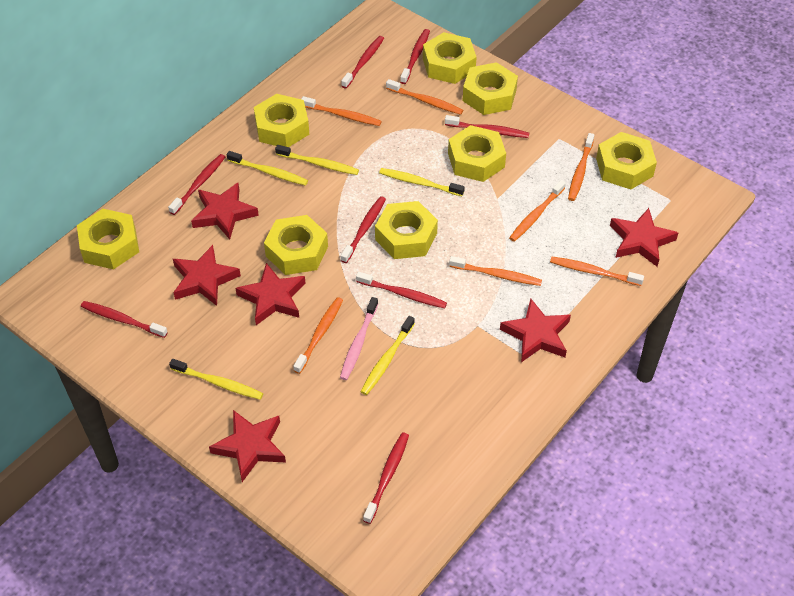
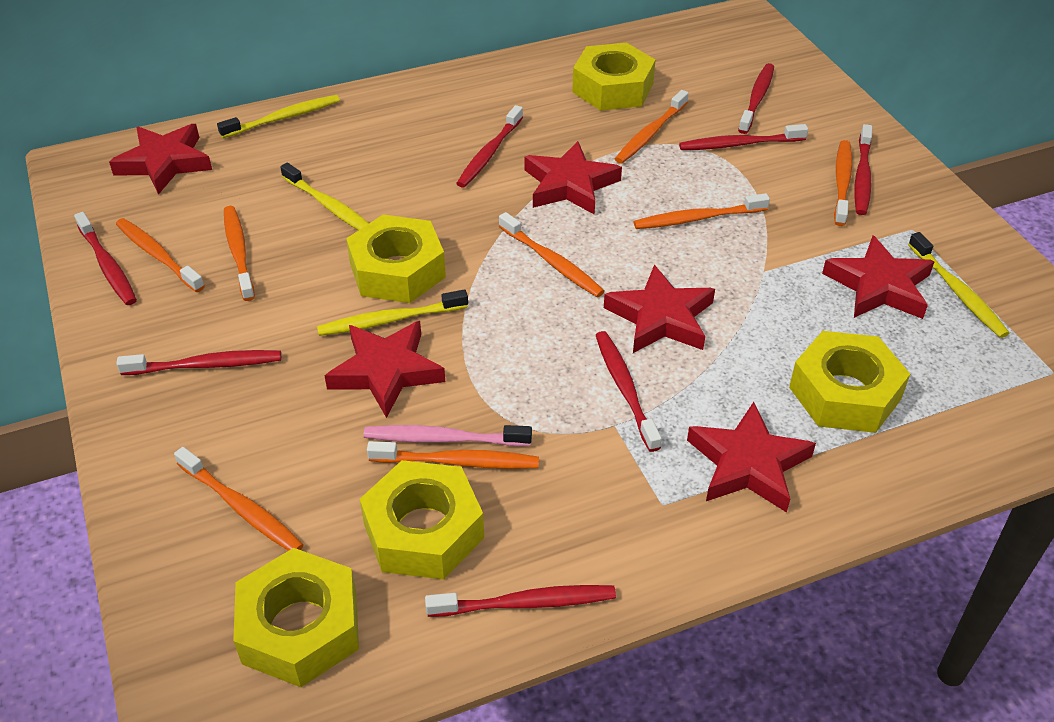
orange toothbrush: [293,297,343,374] [302,96,382,126] [386,79,463,115] [449,256,542,286] [509,180,566,242] [550,257,644,286] [568,133,594,201] = 7 -> [116,218,205,292] [174,447,304,551] [224,206,255,301] [367,441,539,469] [499,212,605,297] [615,90,689,163] [634,193,770,229] [834,140,852,226] = 8
yellow nut: [77,209,139,269] [254,94,309,147] [264,215,328,275] [375,201,438,259] [423,32,477,84] [448,125,506,182] [463,62,518,115] [596,132,657,189] = 8 -> [233,548,359,687] [346,215,446,303] [360,460,484,580] [572,43,655,111] [789,331,910,433] = 5
yellow toothbrush: [169,359,263,400] [227,151,308,186] [275,145,359,175] [360,316,415,395] [379,168,465,196] = 5 -> [217,95,340,138] [280,163,369,230] [317,289,468,336] [908,232,1010,338] = 4

